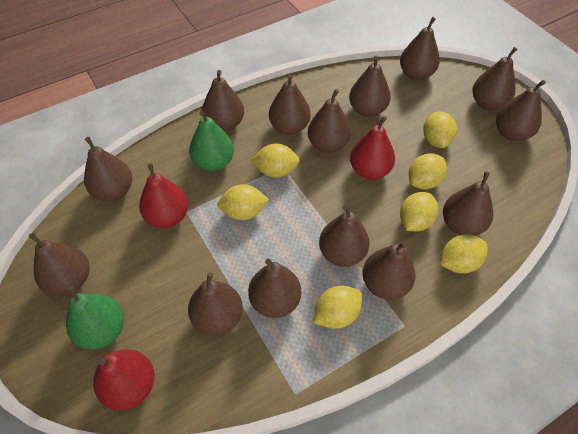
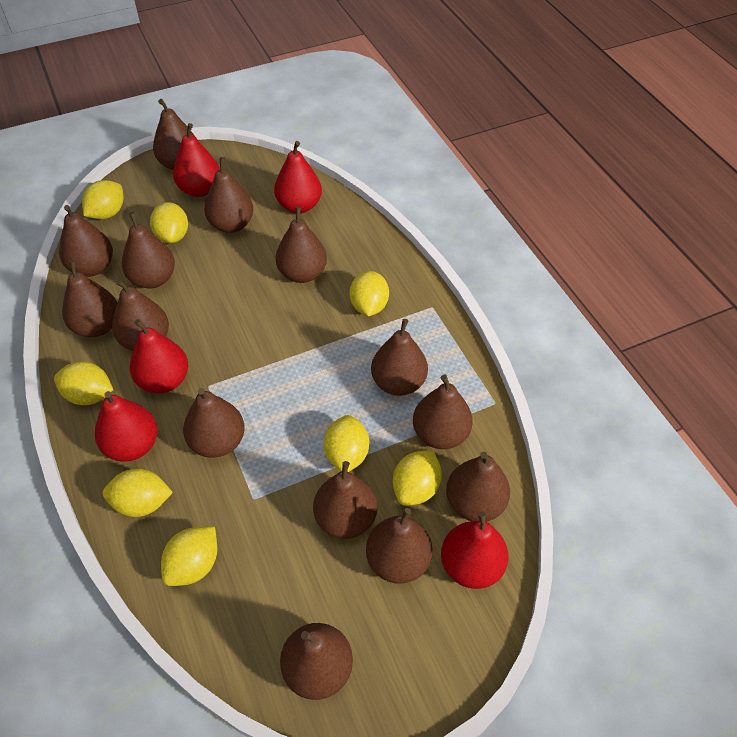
green pear: [66,285,124,349] [189,111,234,171] = 2 -> none = 0
red pear: [93,349,155,411] [139,163,188,228] [350,116,395,180] = 3 -> [95,391,158,462] [130,319,188,394] [173,123,220,197] [274,141,322,213] [441,512,508,589] = 5
yellow lemon: [217,184,269,220] [251,143,300,178] [313,285,362,329] [400,192,438,231] [409,153,447,189] [423,111,457,148] [441,234,488,274] = 7 -> [54,361,113,405] [82,180,124,219] [103,468,173,517] [150,202,188,243] [161,527,217,586] [324,415,369,472] [350,271,389,316] [393,451,442,506] = 8

